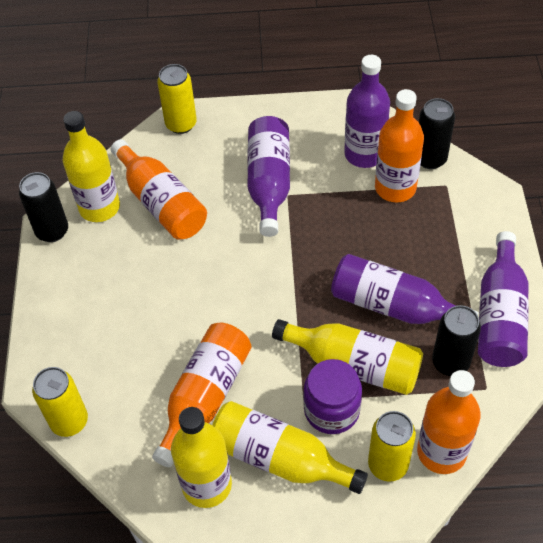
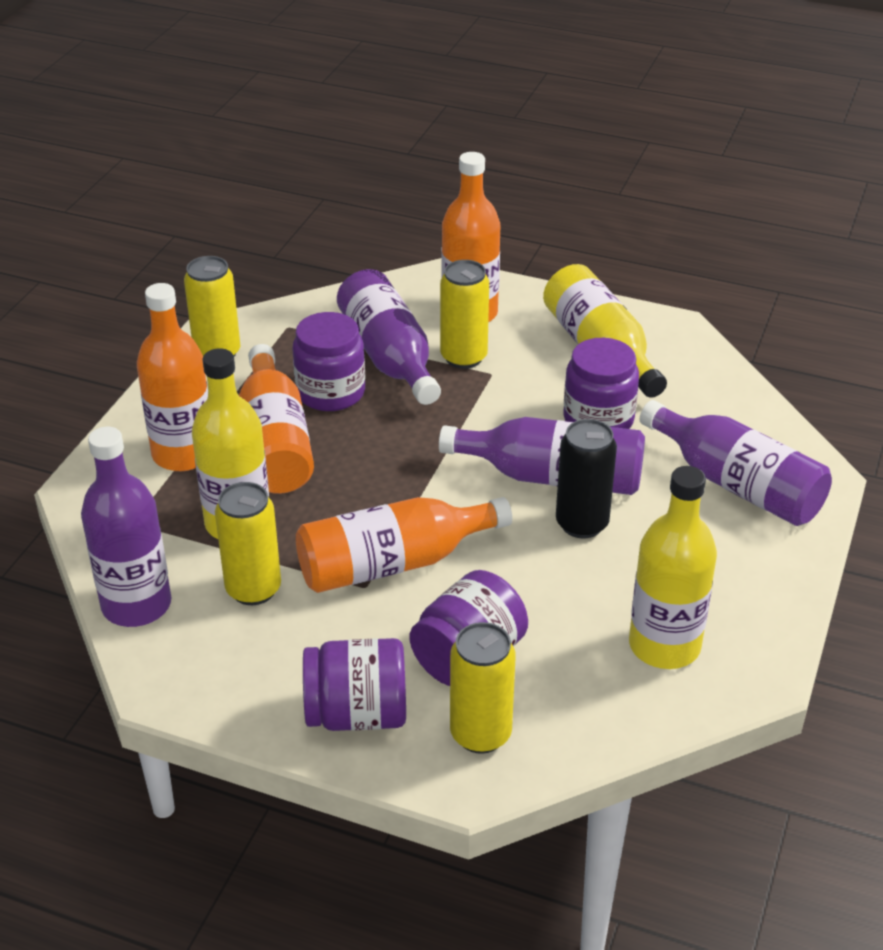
black can: [19,172,68,242] [419,98,455,169] [432,305,481,376] = 3 -> [556,419,617,539] = 1
purple jar: [303,359,362,434] = 1 -> [293,312,365,411] [303,638,406,731] [410,570,528,686] [564,338,639,429] = 4
yellow bottle: [63,111,120,222] [171,407,232,508] [212,401,368,494] [272,319,423,395] = 4 -> [192,348,269,539] [543,264,667,398] [629,466,717,669] = 3
yellow can: [32,367,88,437] [157,64,197,134] [368,411,416,482] = 3 -> [184,256,240,357] [215,482,281,605] [440,260,489,369] [450,622,516,754] = 4

